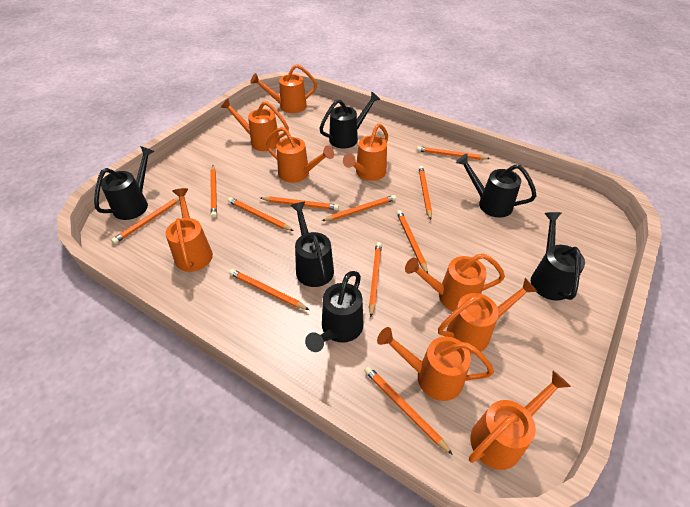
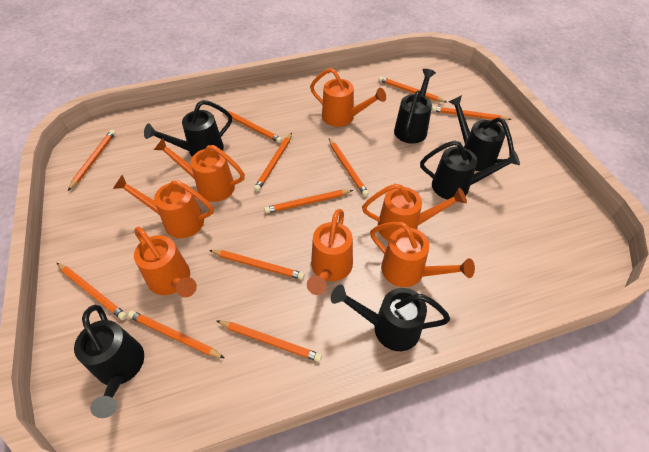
orange watering can: [165,188,213,272] [220,99,289,151] [250,64,317,113] [266,127,334,183] [343,124,388,181] [377,327,494,401] [405,253,505,312] [438,278,538,354] [469,371,571,470] = 9 -> [113,175,214,238] [134,227,197,297] [154,138,245,202] [307,209,353,295] [310,68,386,127] [362,184,467,241] [370,222,475,287] = 7

